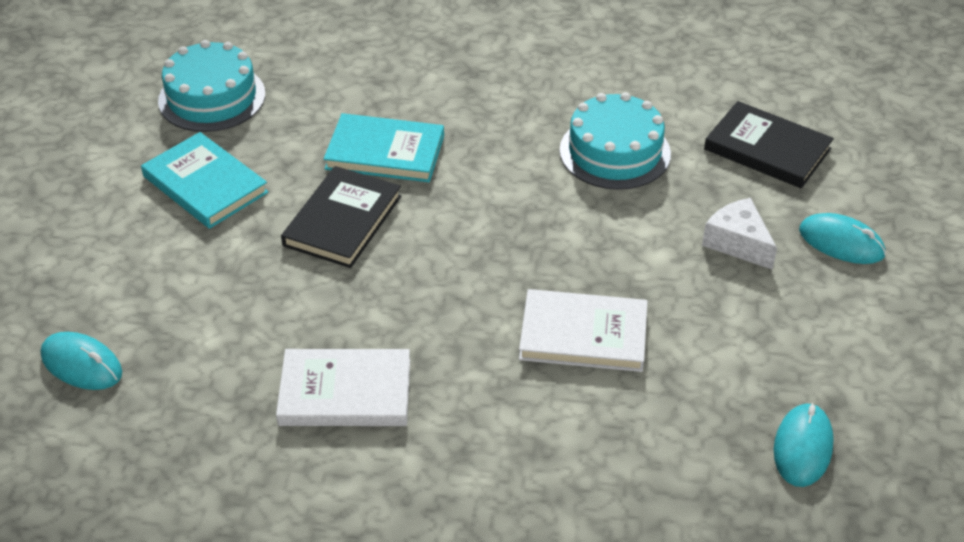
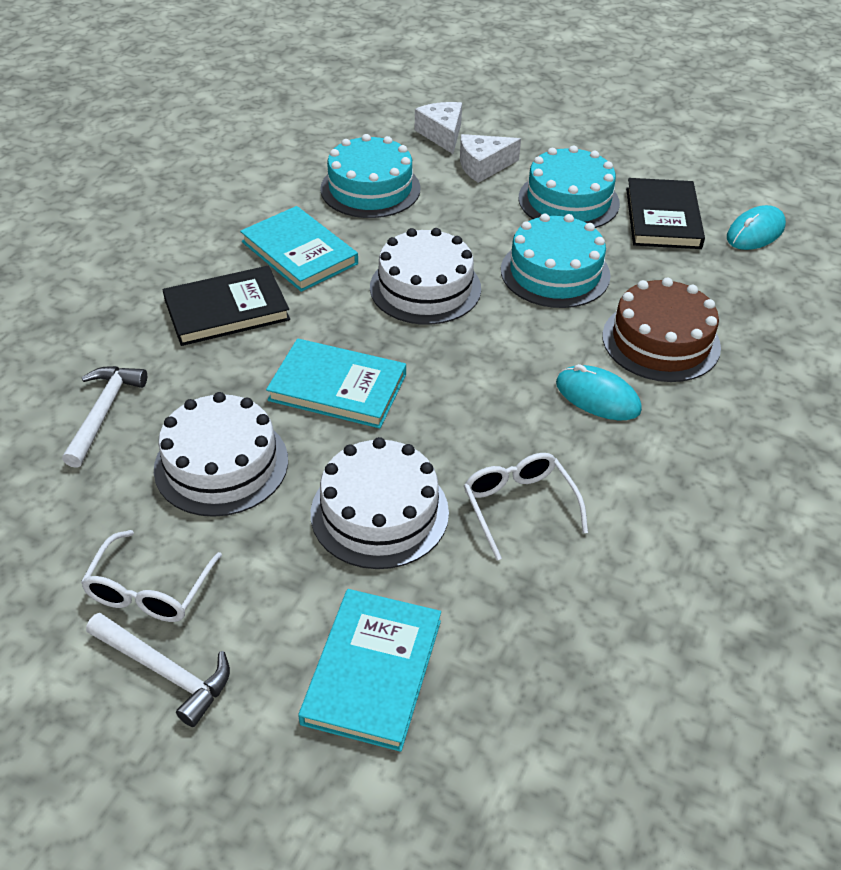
brown cake: none = 0 -> [602,277,721,382] = 1
turquoise book: [141,132,268,229] [324,113,444,182] = 2 -> [240,206,358,292] [266,338,406,428] [298,589,441,752] = 3
turquoise cake: [158,40,265,132] [560,92,671,190] = 2 -> [320,134,420,218] [501,214,611,308] [519,145,620,228] = 3
turquoise mouse: [41,332,122,390] [774,403,834,487] [799,213,886,264] = 3 -> [556,364,642,420] [727,205,786,250] = 2
white book: [276,349,410,426] [519,289,648,372] = 2 -> none = 0
white cake: none = 0 -> [154,392,288,517] [311,437,449,569] [370,228,481,325] = 3
white cheese: [702,198,777,270] = 1 -> [415,102,462,154] [460,134,521,183] = 2
white glasses: none = 0 -> [81,530,222,622] [464,453,588,560] = 2
white hammer: none = 0 -> [62,366,147,468] [86,613,230,727] = 2

